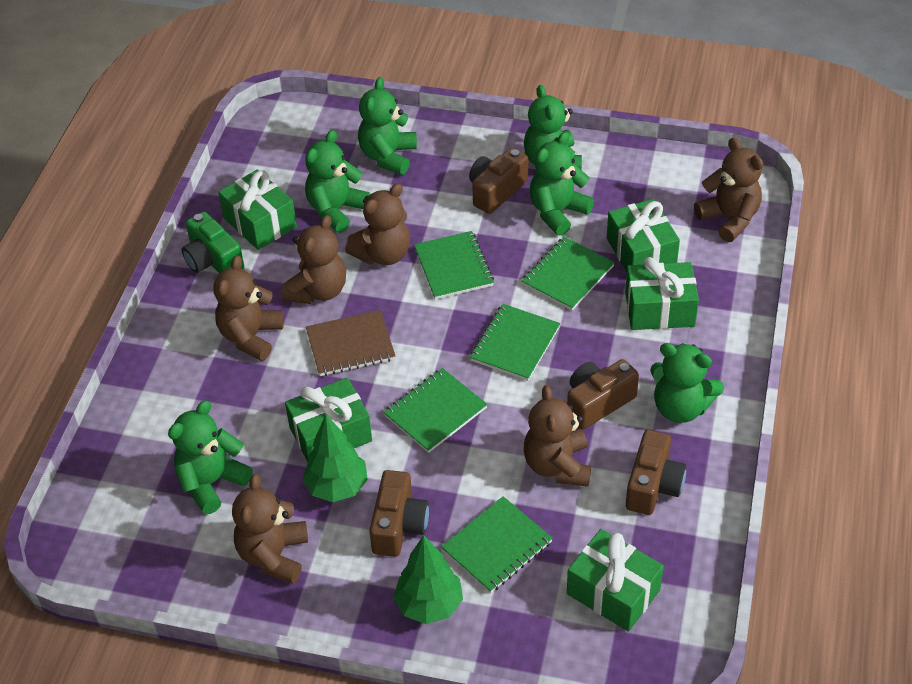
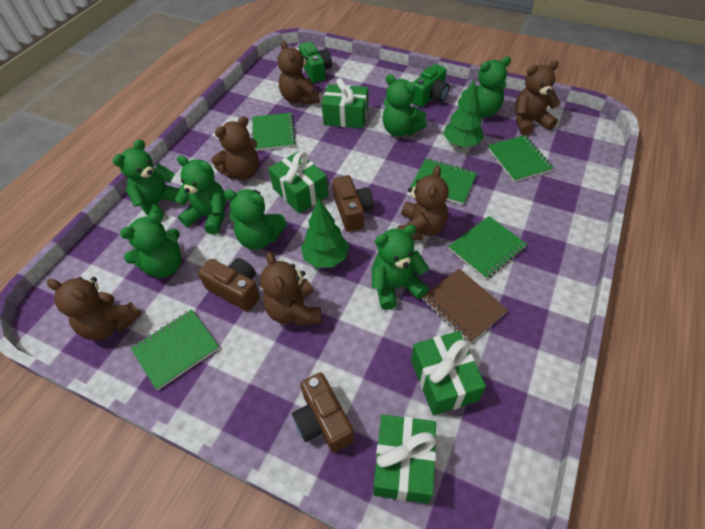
brown camera: [369,470,429,557] [469,148,528,214] [567,359,639,430] [626,430,687,515] = 4 -> [198,258,260,312] [292,372,354,452] [333,175,374,232] = 3
green camera: [182,212,244,273] = 1 -> [299,42,332,83] [412,64,450,107] = 2
green gift: [218,170,297,250] [285,378,372,462] [567,529,664,632] [607,199,680,272] [625,257,699,330] = 5 -> [268,151,329,214] [322,78,368,129] [374,414,436,504] [411,331,486,415] = 4
green teddy bear: [168,400,253,514] [305,130,371,233] [358,77,417,175] [524,85,582,170] [530,132,594,236] [650,343,724,423] = 6 -> [113,139,180,217] [120,212,182,278] [175,155,226,235] [224,189,287,250] [372,225,429,310] [382,74,427,137] [458,56,511,117] = 7

